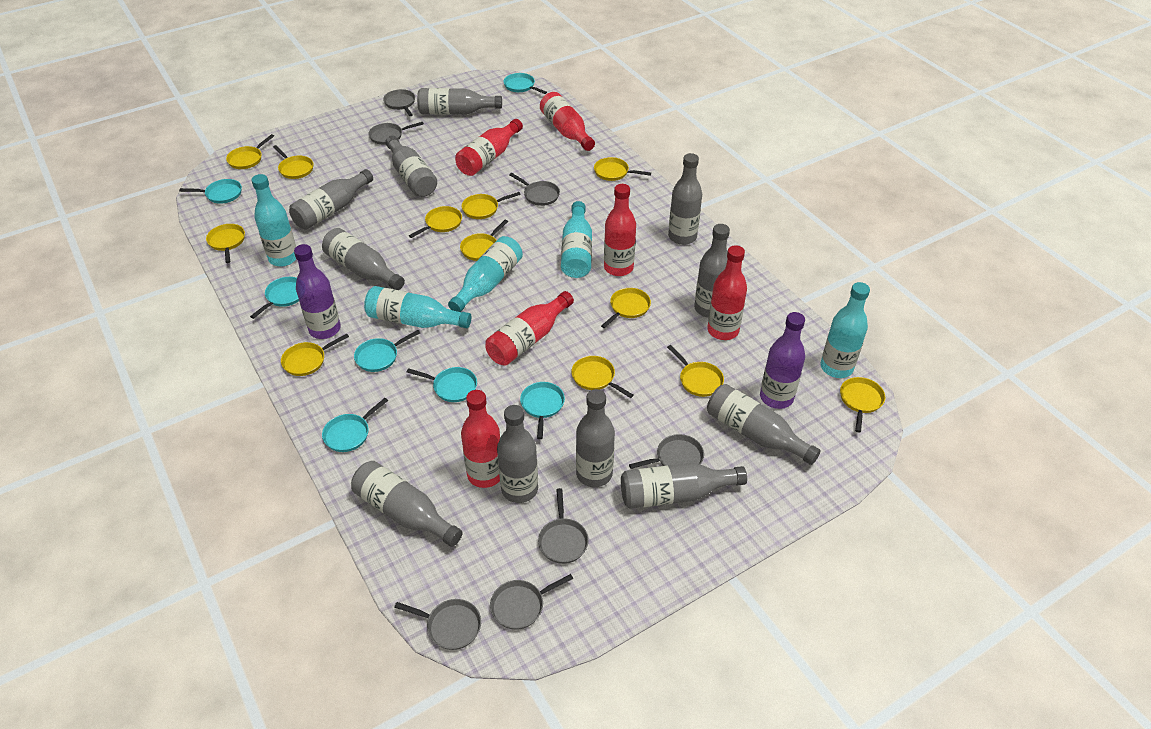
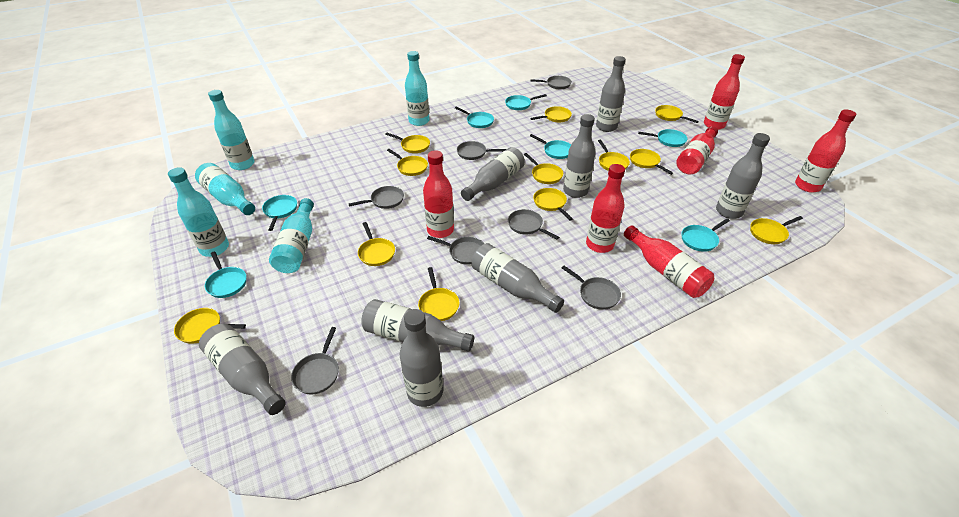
grey bottle: [289,169,373,230] [322,228,405,290] [351,461,463,547] [385,135,437,197] [417,88,502,115] [497,405,538,503] [576,389,615,487] [621,463,747,509] [668,153,702,245] [694,224,730,317] [707,384,821,465] = 11 -> [199,323,286,415] [361,299,474,352] [400,309,443,407] [461,147,525,201] [472,243,564,313] [563,114,596,198] [596,56,626,132] [716,133,770,219] = 8
purple bottle: [294,244,341,339] [760,312,805,409] = 2 -> none = 0

